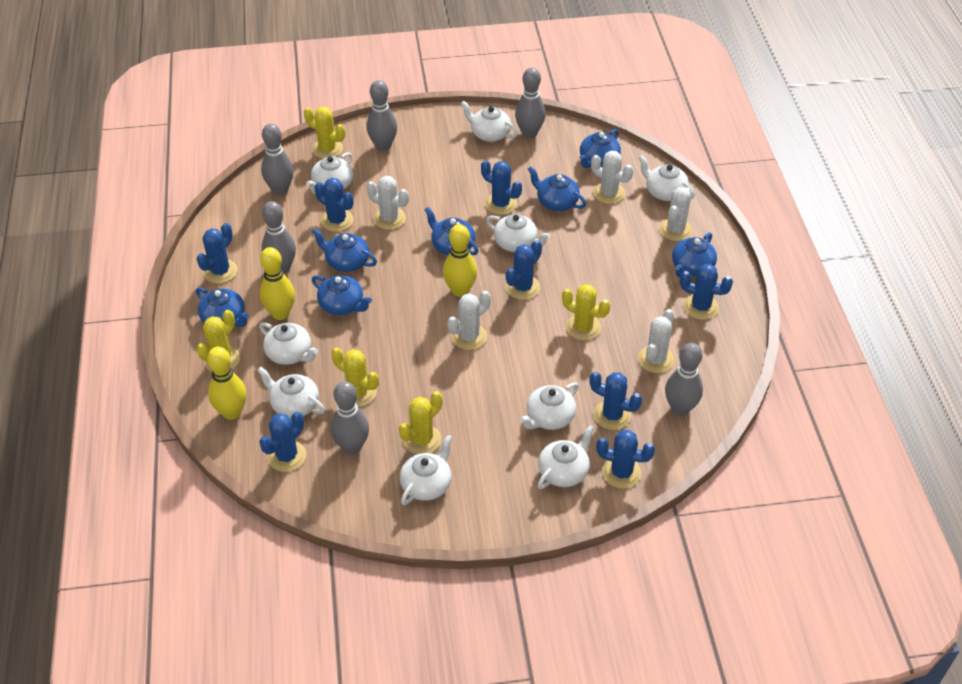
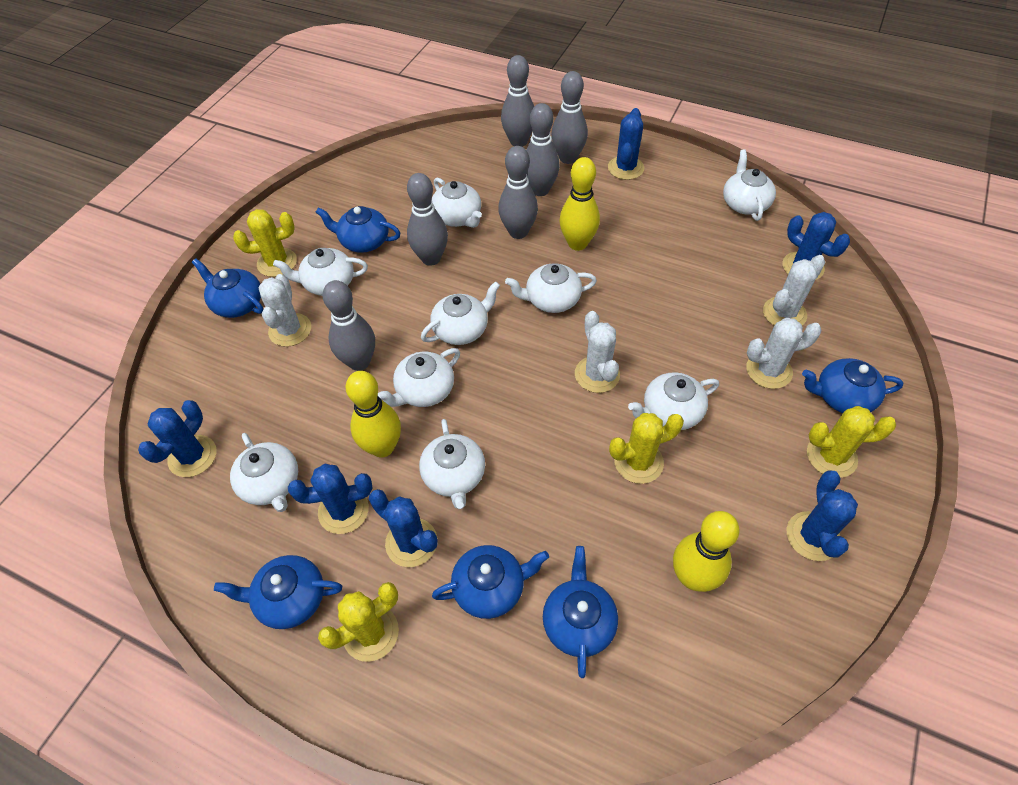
blue cactus: [196,223,237,284] [259,412,306,472] [315,178,354,232] [481,160,522,215] [506,240,542,300] [590,372,642,430] [596,430,655,489] [680,264,733,320] = 8 -> [138,400,216,477] [288,464,373,534] [369,489,438,567] [608,108,644,180] [782,212,850,280] [787,470,858,561] = 6
blue teapot: [196,287,249,327] [311,228,377,272] [312,275,372,315] [424,207,479,255] [528,166,586,211] [579,129,621,168] [672,232,717,278] = 7 -> [192,258,263,318] [214,555,342,629] [315,206,400,253] [432,545,549,619] [543,546,618,678] [802,358,903,413] = 6
white cactus: [367,176,409,230] [447,291,491,350] [591,151,633,204] [638,309,674,373] [659,187,692,241] = 5 -> [259,274,311,347] [575,311,620,393] [746,318,822,389] [763,255,825,325] = 4
yellow cactus: [196,310,240,372] [304,107,345,159] [331,347,379,407] [399,391,443,454] [562,284,610,340] = 5 -> [233,209,297,277] [318,582,399,662] [609,413,684,484] [807,406,896,478] = 4

